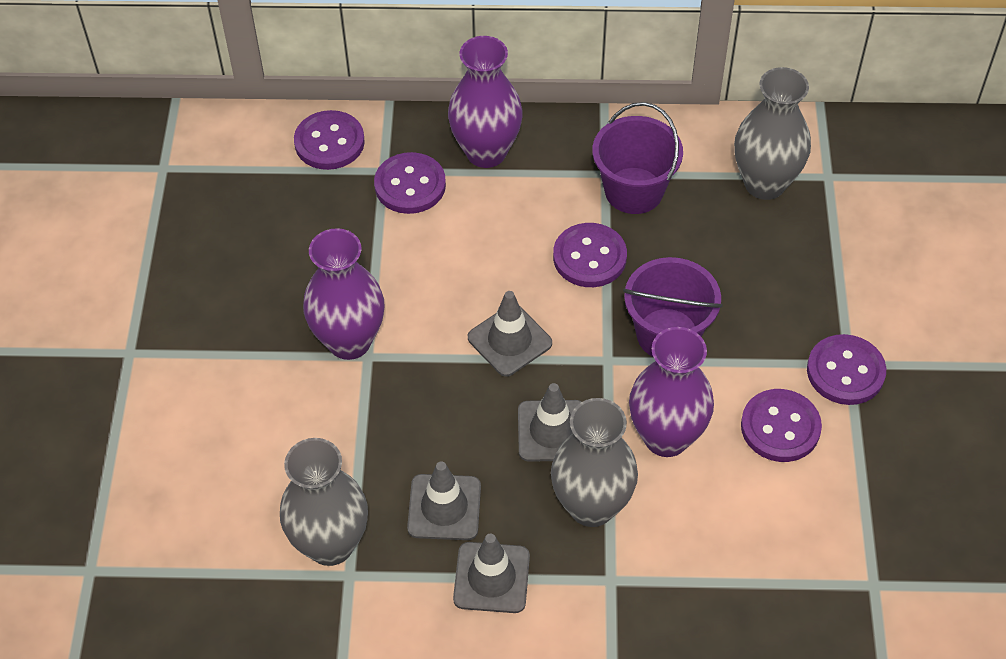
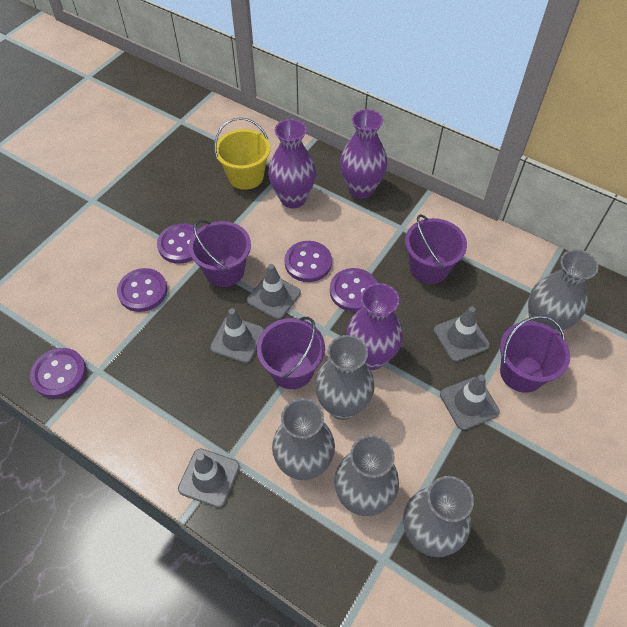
grey traffic cone: [407,461,481,540] [453,534,530,613] [468,291,552,377] [518,383,581,462] = 4 -> [178,448,240,508] [210,308,264,364] [247,264,301,320] [434,306,490,362] [440,375,500,430] = 5
grey vase: [280,438,368,566] [551,398,638,527] [734,67,811,200] = 3 -> [272,398,335,480] [315,335,375,420] [334,435,399,516] [403,476,474,557] [528,249,599,333] = 5
purple bucket: [592,102,683,214] [623,257,723,357] = 2 -> [189,220,251,287] [257,317,325,389] [405,214,467,284] [500,315,570,393] = 4
yellow bucket: none = 0 -> [214,117,270,190] = 1

